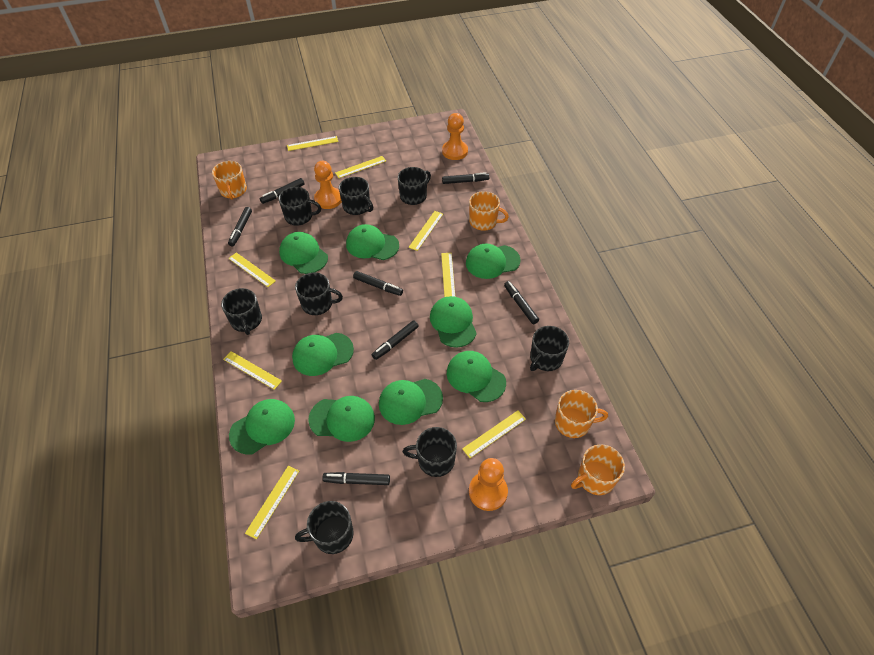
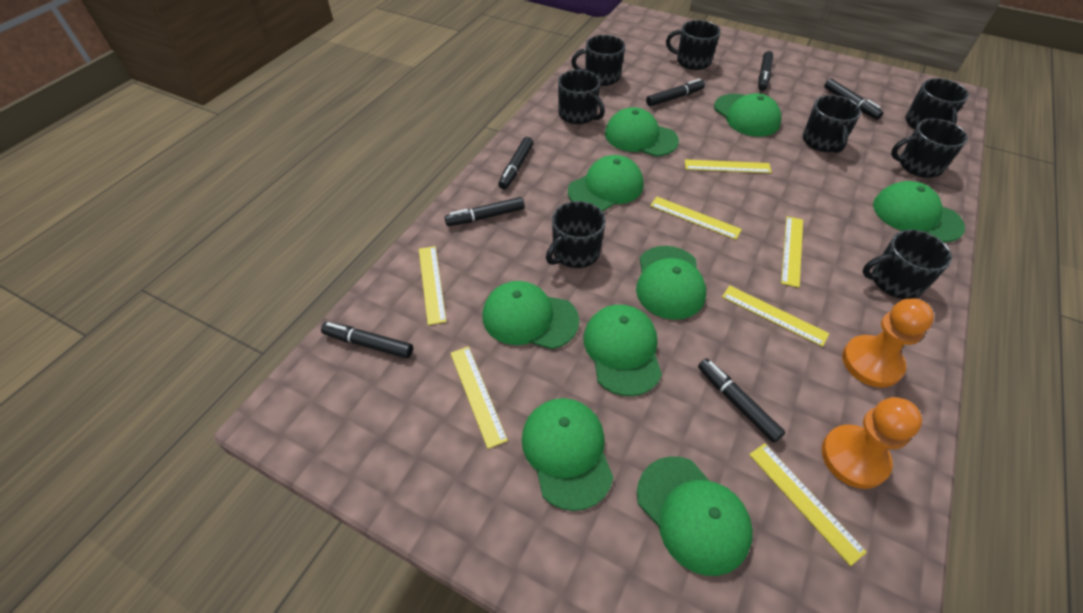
orange mug: [212,161,247,200] [469,191,509,230] [555,390,608,438] [571,444,625,495] = 4 -> none = 0
orange pawn: [314,161,342,209] [442,113,468,160] [469,458,508,511] = 3 -> [822,397,922,489] [842,298,934,388] = 2
yellow ruler: [223,351,282,390] [228,252,276,287] [245,466,299,539] [287,136,338,151] [335,156,386,178] [408,211,443,251] [441,253,455,297] [462,411,526,458] = 8 -> [419,246,447,325] [450,347,508,449] [650,197,742,240] [685,159,772,173] [722,285,829,347] [749,443,867,566] [781,216,803,288] = 7

